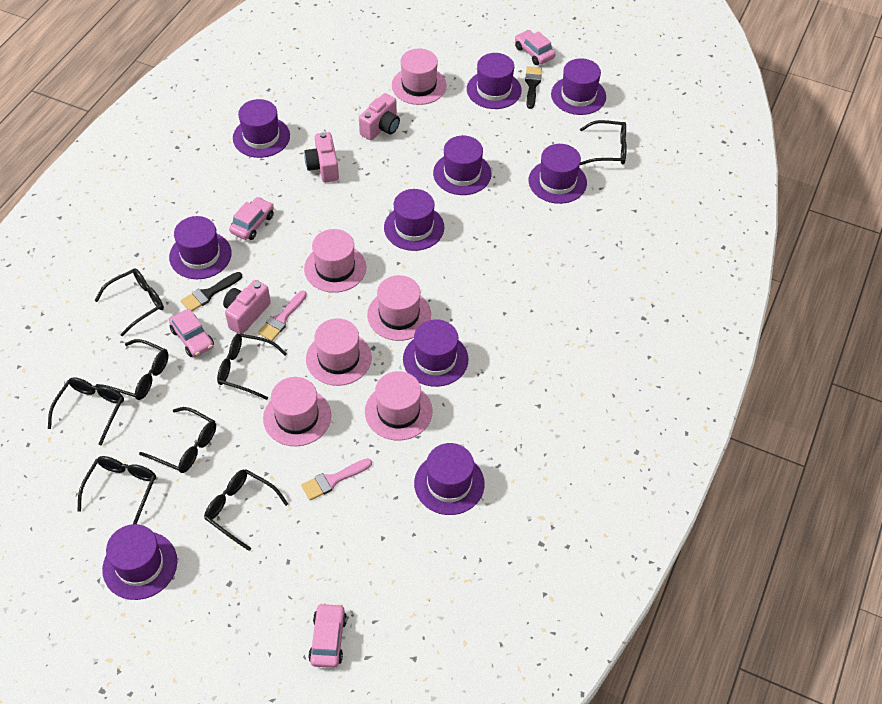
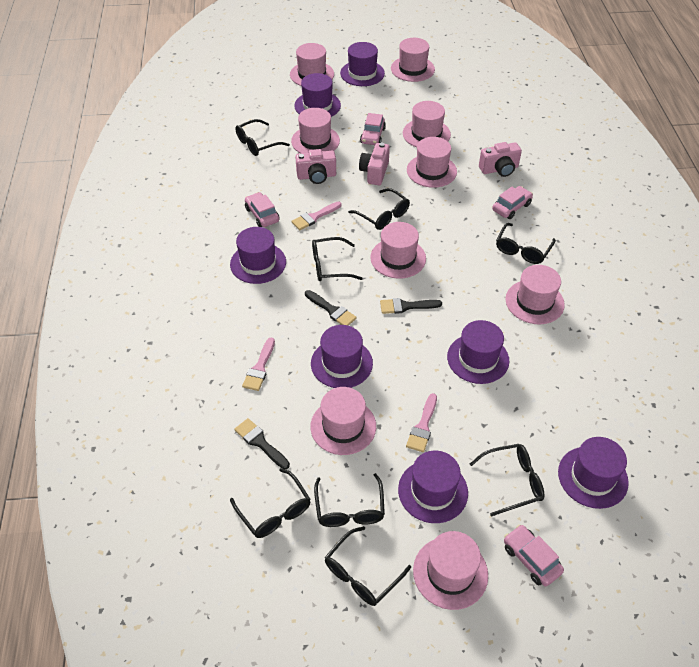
black brush: [181,272,242,311] [525,66,542,109] = 2 -> [234,418,290,469] [305,290,357,326] [380,298,442,314] = 3
pink brush: [258,290,307,341] [301,458,372,500] = 2 -> [242,338,275,391] [291,202,342,230] [406,393,437,452] = 3
pink hat: [263,377,331,446] [304,229,366,293] [306,318,372,386] [365,371,432,441] [367,275,431,341] [392,48,447,105] = 6 -> [290,43,334,86] [291,108,340,153] [310,387,376,455] [370,222,426,279] [391,38,435,82] [403,101,451,147] [407,137,457,188] [413,531,488,610] [506,265,565,324] = 9
purple hat: [102,524,177,600] [169,216,232,279] [233,99,290,158] [384,189,444,251] [403,319,469,387] [414,443,485,515] [433,136,492,195] [467,53,522,109] [529,144,587,204] [551,58,606,115] = 10 -> [230,227,286,284] [294,73,341,117] [311,325,373,388] [340,42,385,86] [398,450,468,523] [447,320,509,384] [558,437,629,509] = 7

